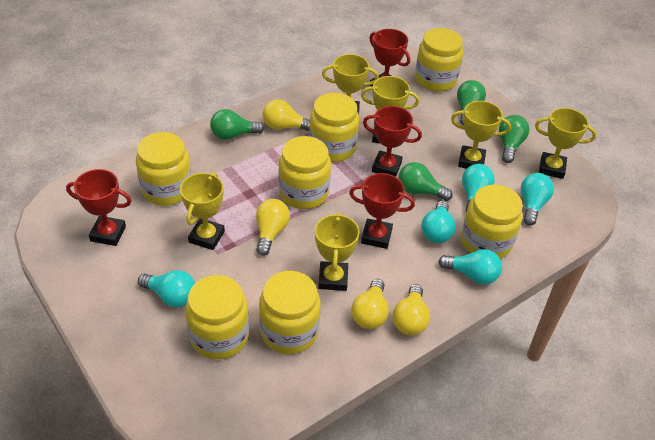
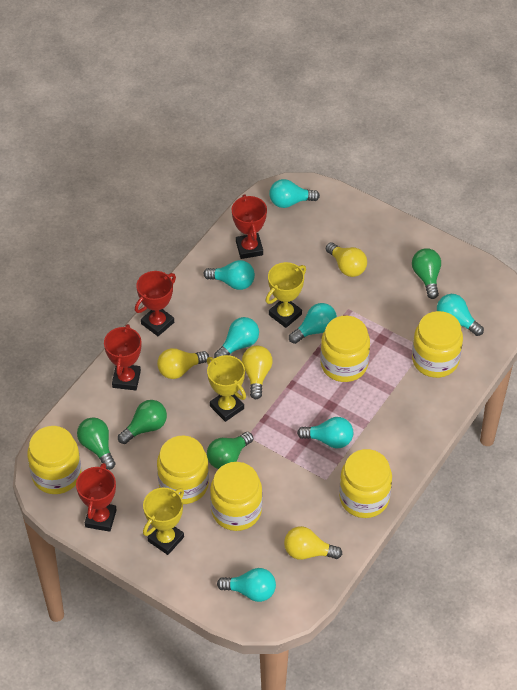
turquoise light bulb: [138,270,195,307] [421,201,456,243] [439,249,502,285] [462,164,495,212] [521,173,554,226] = 5 -> [204,260,255,290] [214,317,259,358] [217,568,276,602] [269,179,320,208] [289,303,337,344] [297,417,353,448] [437,294,484,336] = 7
yellow jar: [136,132,192,206] [185,275,249,359] [259,271,320,354] [279,136,331,209] [309,93,359,162] [415,28,463,92] [461,185,523,259] = 7 -> [27,426,81,494] [157,436,209,504] [210,462,262,531] [320,316,370,382] [339,449,392,518] [412,311,463,378] = 6
yellow trophy: [180,173,225,250] [315,212,360,291] [322,54,379,114] [361,76,419,144] [451,101,511,169] [535,108,597,179] = 6 -> [143,488,184,555] [207,355,246,422] [265,262,306,328] = 3

